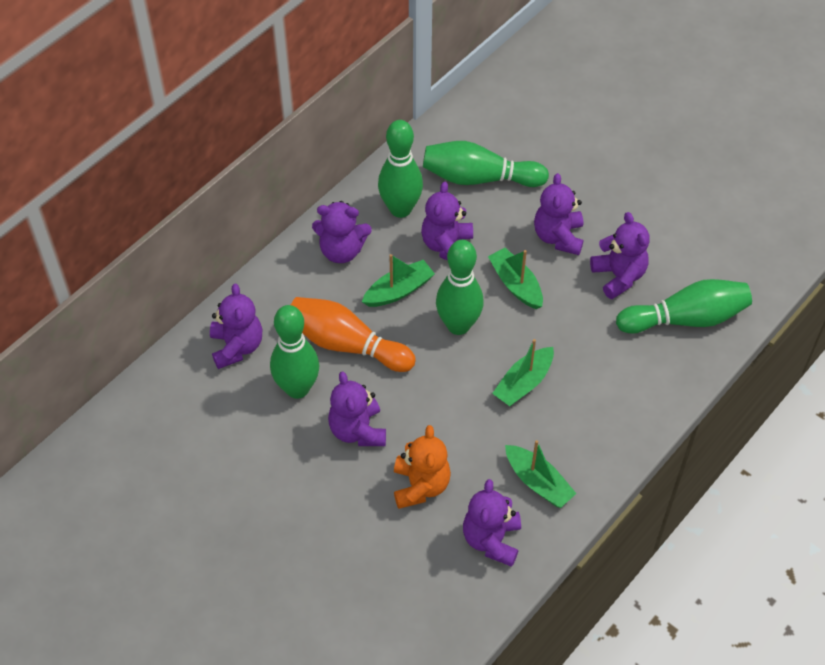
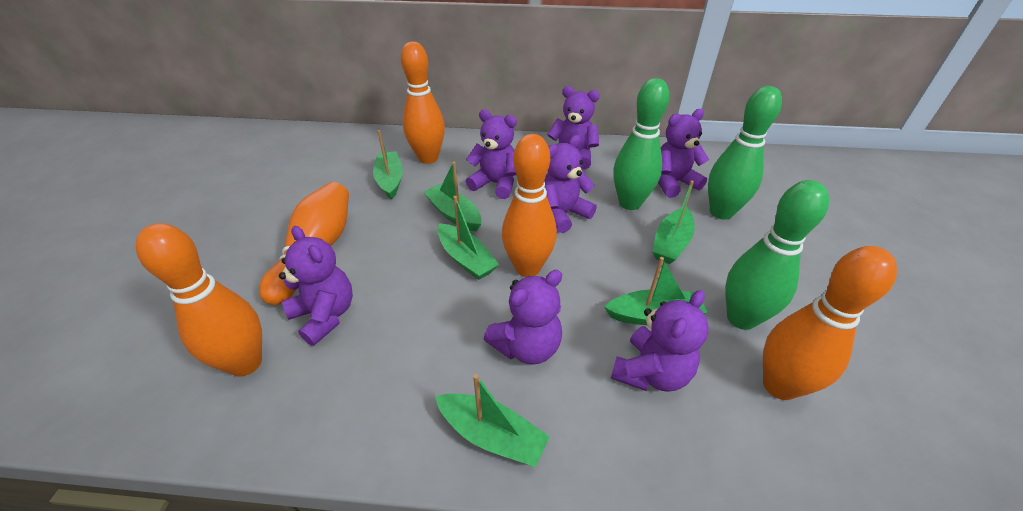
green boat: [362,254,435,307] [488,248,543,309] [492,339,554,406] [505,440,577,508] = 4 -> [373,130,403,200] [424,162,481,232] [435,374,550,467] [438,196,499,280] [604,257,708,325] [652,181,695,264] = 6
green bowling pin: [270,305,319,399] [378,120,423,218] [423,141,549,187] [436,240,484,335] [616,279,752,334] = 5 -> [613,78,669,210] [708,86,782,220] [725,180,829,330] = 3
orange bowling pin: [291,297,416,372] = 1 -> [136,223,262,377] [259,182,349,305] [401,42,445,164] [502,134,557,277] [763,246,897,400] = 5
orange teddy bear: [394,425,451,509] = 1 -> none = 0

